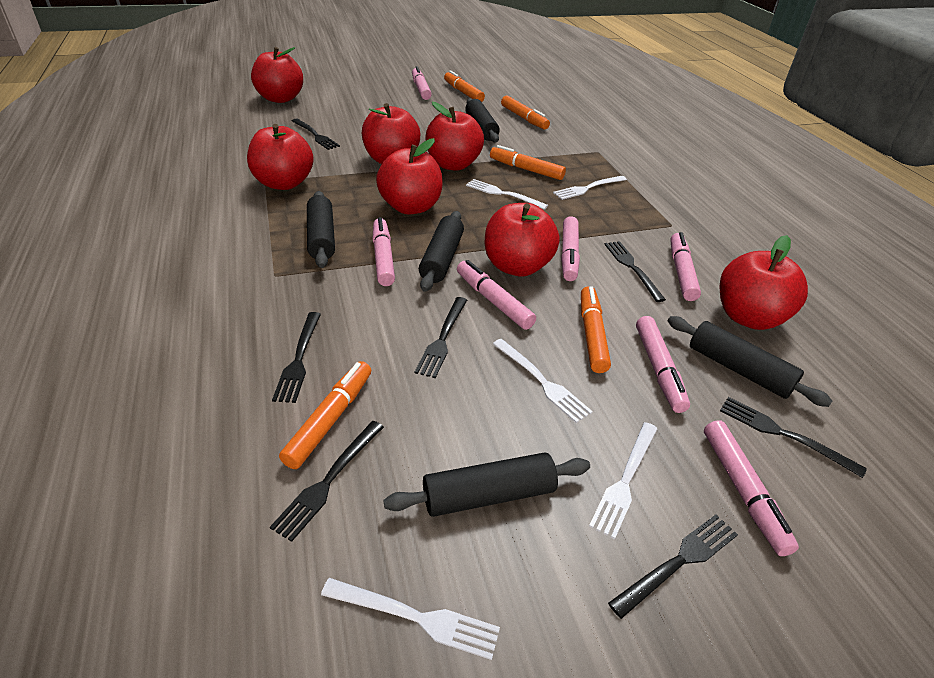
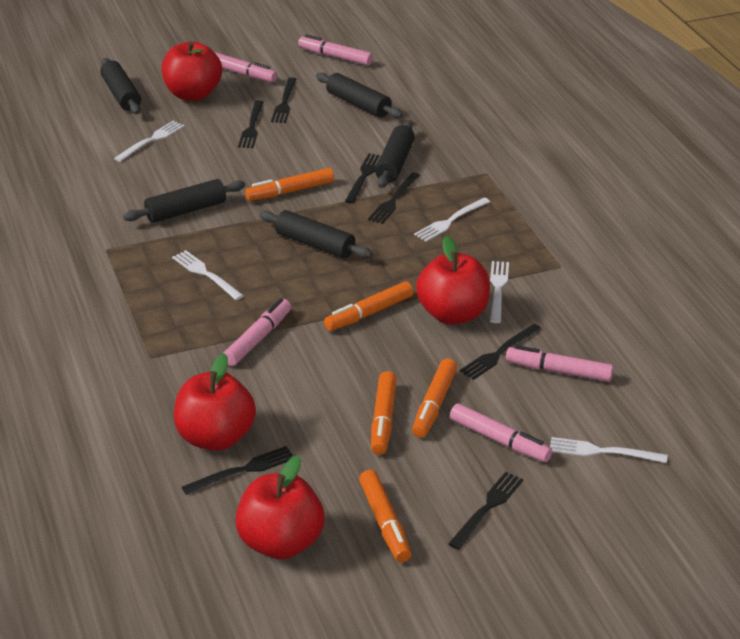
pink marker: [372,217,395,286] [412,66,432,100] [457,260,536,330] [561,216,580,281] [636,316,690,413] [670,232,701,301] [704,420,799,556] = 7 -> [214,52,277,82] [224,299,291,366] [298,34,373,66] [450,404,552,462] [506,345,614,382] = 5
red apple: [247,124,314,190] [251,47,303,103] [362,103,420,164] [376,138,443,215] [425,102,484,171] [485,203,560,277] [719,235,808,330] = 7 -> [161,41,222,101] [174,353,256,451] [235,456,325,559] [416,236,490,325] = 4

